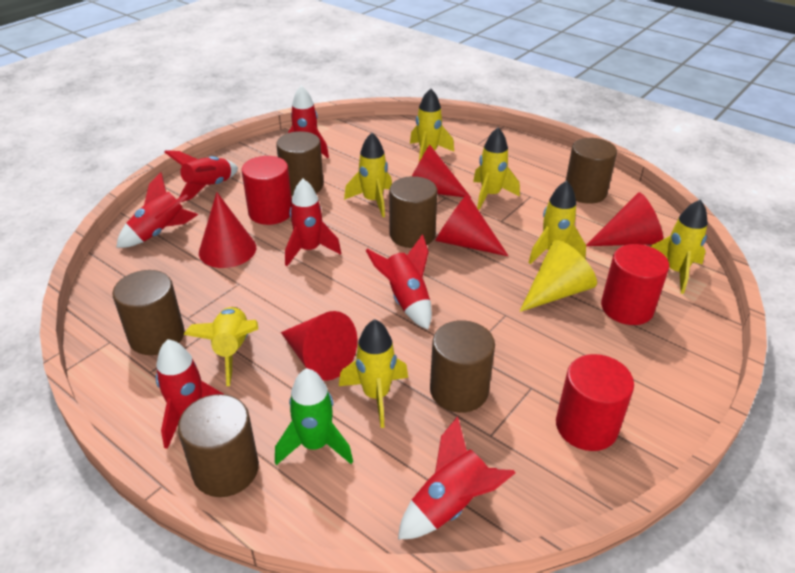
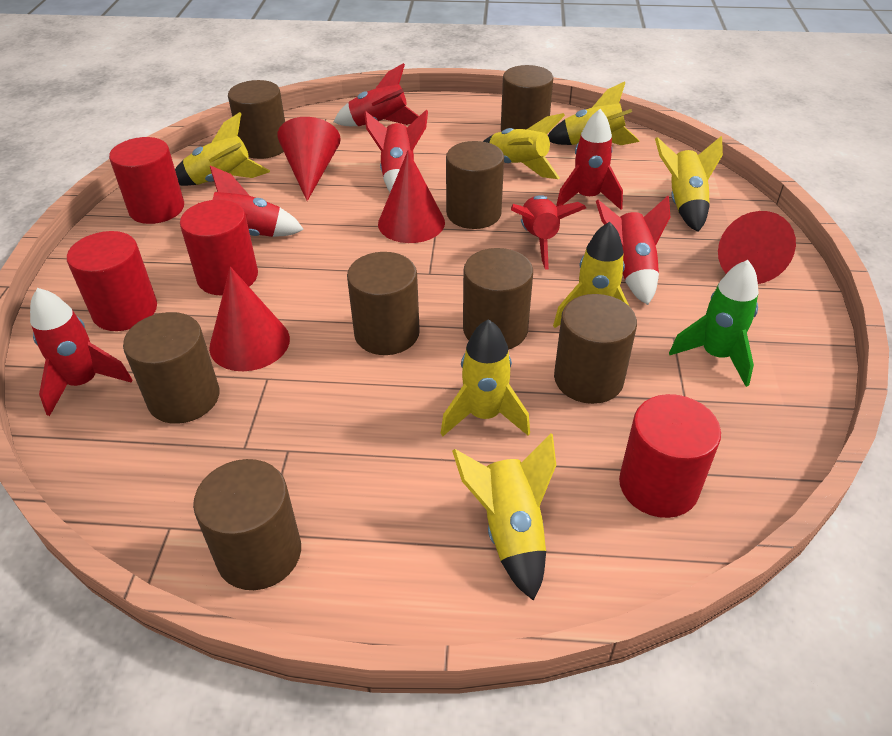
brown cylinder: [112,270,185,355] [178,394,259,497] [276,131,323,196] [390,176,438,248] [430,320,495,413] [566,138,617,204] = 6 -> [123,312,220,424] [193,459,301,590] [228,80,285,159] [347,252,420,355] [446,141,504,229] [463,248,533,350] [501,65,553,132] [554,294,637,404] = 8
red cone: [199,192,256,268] [281,311,357,381] [412,145,471,198] [435,194,508,256] [586,192,663,246] = 5 -> [209,267,290,371] [277,117,341,201] [378,150,445,243] [718,211,796,284] = 4
red cylinder: [242,156,292,225] [556,354,634,451] [601,244,669,325] = 3 -> [67,231,157,331] [109,137,184,224] [180,200,258,296] [619,394,721,518] = 4
yellow cone: [519,240,597,312] = 1 -> none = 0

